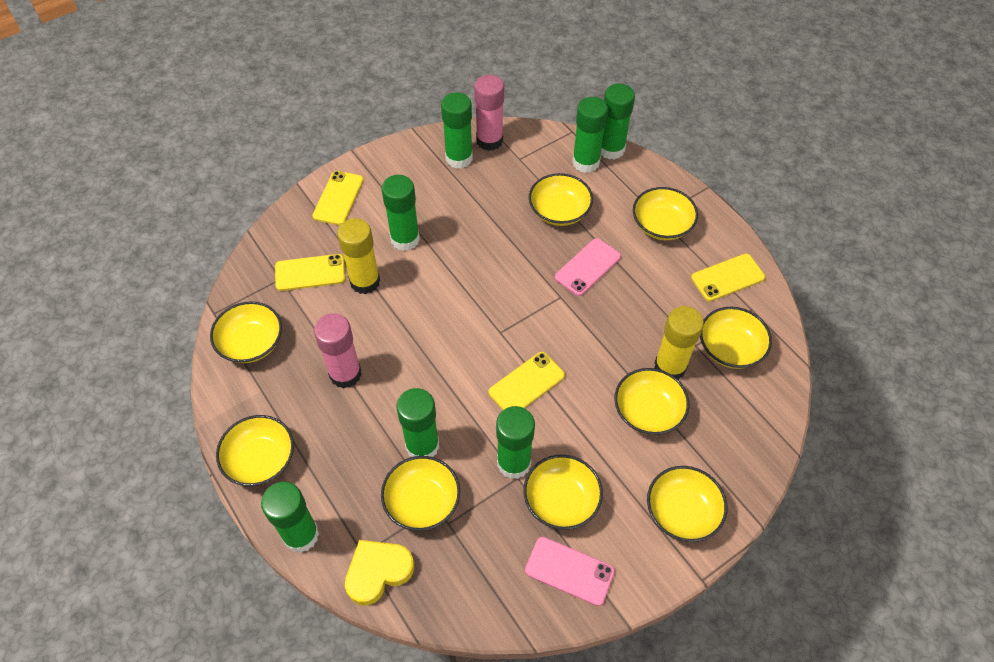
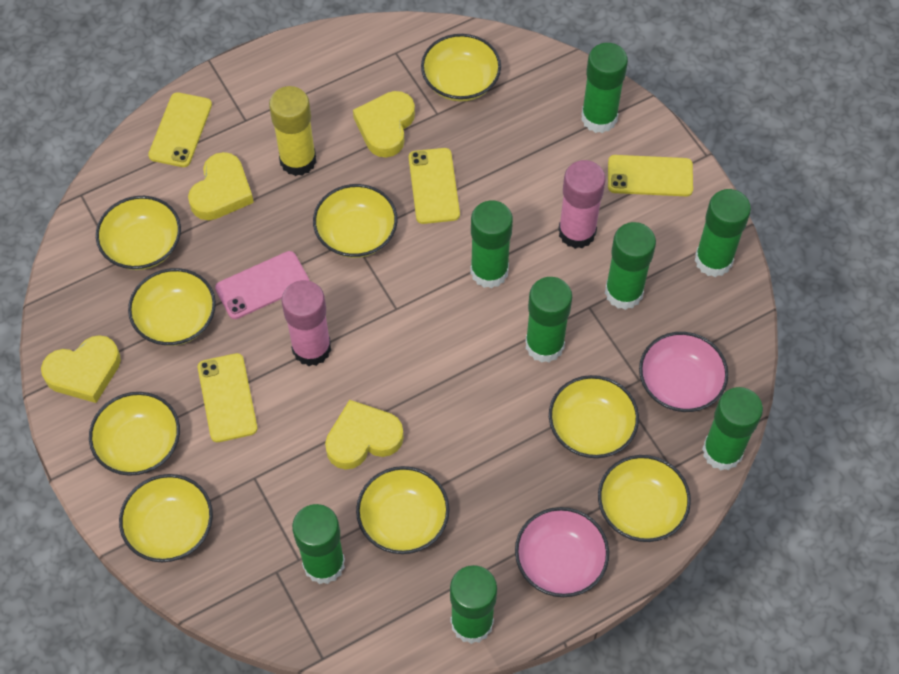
green glue stick: [261,482,319,553] [382,175,420,251] [396,388,439,457] [441,92,473,169] [496,406,535,479] [572,97,608,173] [601,83,635,160] = 7 -> [292,504,345,584] [450,565,497,644] [470,200,513,288] [525,277,572,363] [581,43,628,133] [605,222,656,310] [695,189,751,277] [702,387,763,470] = 8
pink bowl: none = 0 -> [515,507,609,597] [639,332,729,412] = 2
pink phone: [525,537,615,606] [555,238,621,296] = 2 -> [215,251,309,319] = 1
yellow glue stick: [337,218,380,294] [654,306,704,380] = 2 -> [269,86,316,176] = 1
yellow heart: [345,540,414,606] = 1 -> [41,335,121,403] [188,152,254,220] [325,400,404,470] [353,91,415,157] = 4

